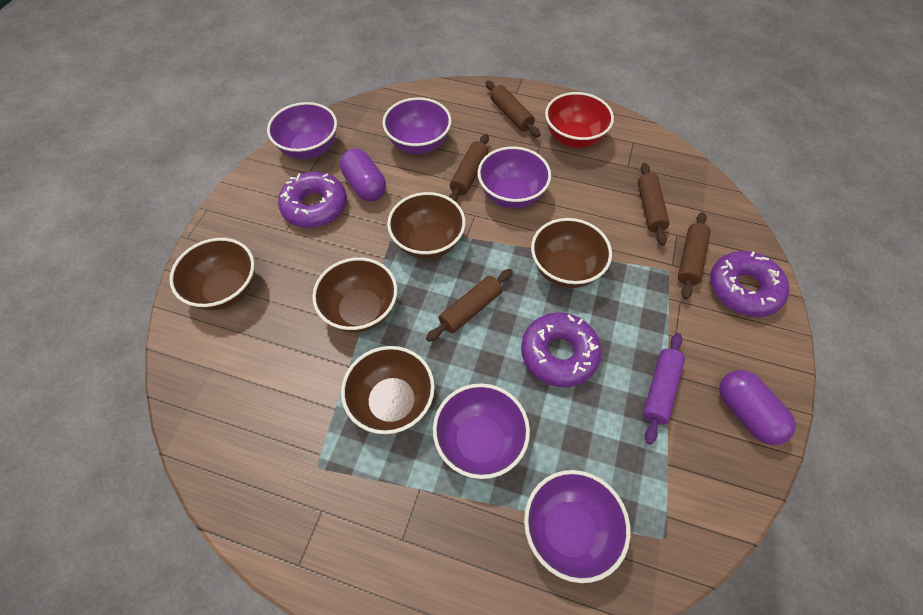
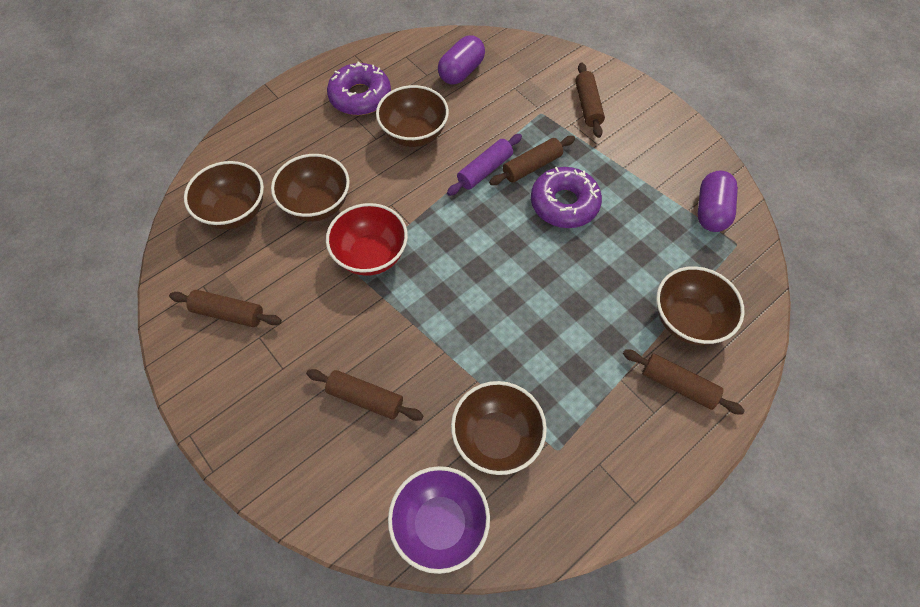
purple bowl: [267,102,337,159] [382,97,451,154] [433,383,530,479] [478,146,551,208] [524,470,631,583] = 5 -> [388,466,490,574] = 1
purple donut: [278,172,347,228] [521,313,602,387] [710,251,789,317] = 3 -> [327,61,391,115] [531,167,602,228] = 2

